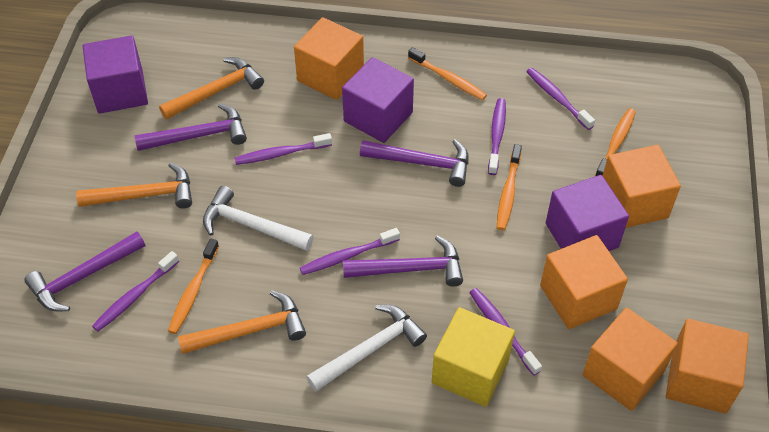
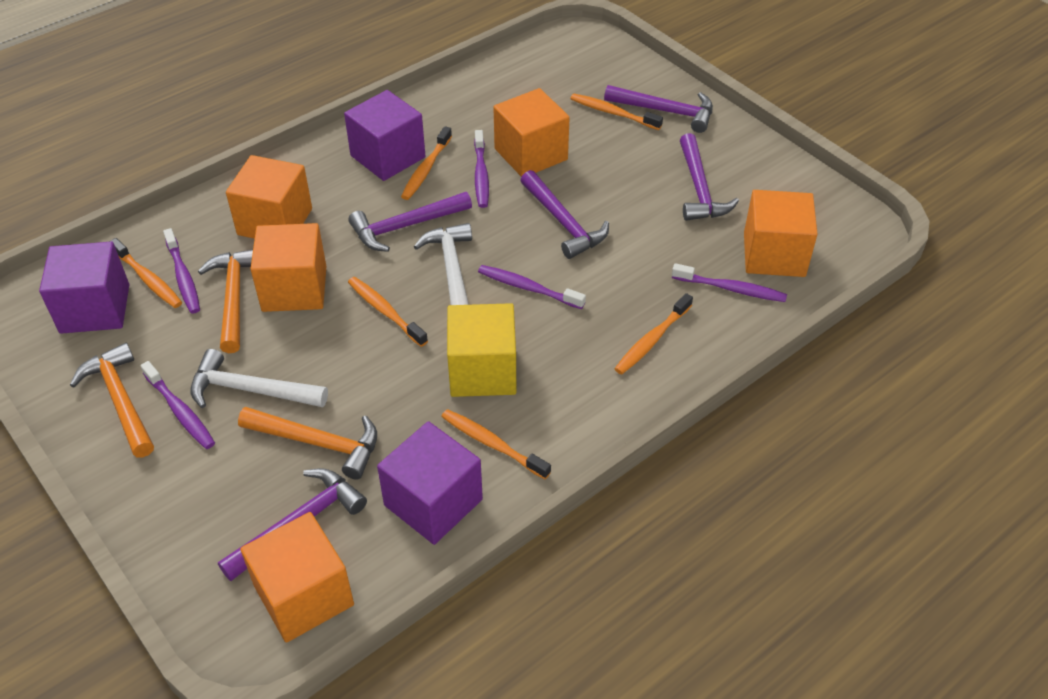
orange toothbrush: [168,238,219,334] [408,47,487,100] [497,144,522,230] [595,108,636,176] = 4 -> [109,238,182,308] [348,277,428,347] [401,126,452,200] [441,409,551,479] [570,94,663,130] [614,293,693,375] = 6
purple hammer: [24,231,145,311] [134,104,247,151] [343,236,463,287] [360,139,469,187] = 4 -> [218,468,367,581] [348,192,472,252] [520,170,609,259] [604,85,713,133] [680,133,739,221] = 5
purple toothbrush: [92,251,179,332] [234,133,332,165] [300,228,400,275] [469,288,542,375] [488,98,506,175] [526,68,595,130] = 6 -> [140,361,215,449] [163,228,200,314] [474,130,489,208] [478,265,586,309] [672,263,787,302] = 5

